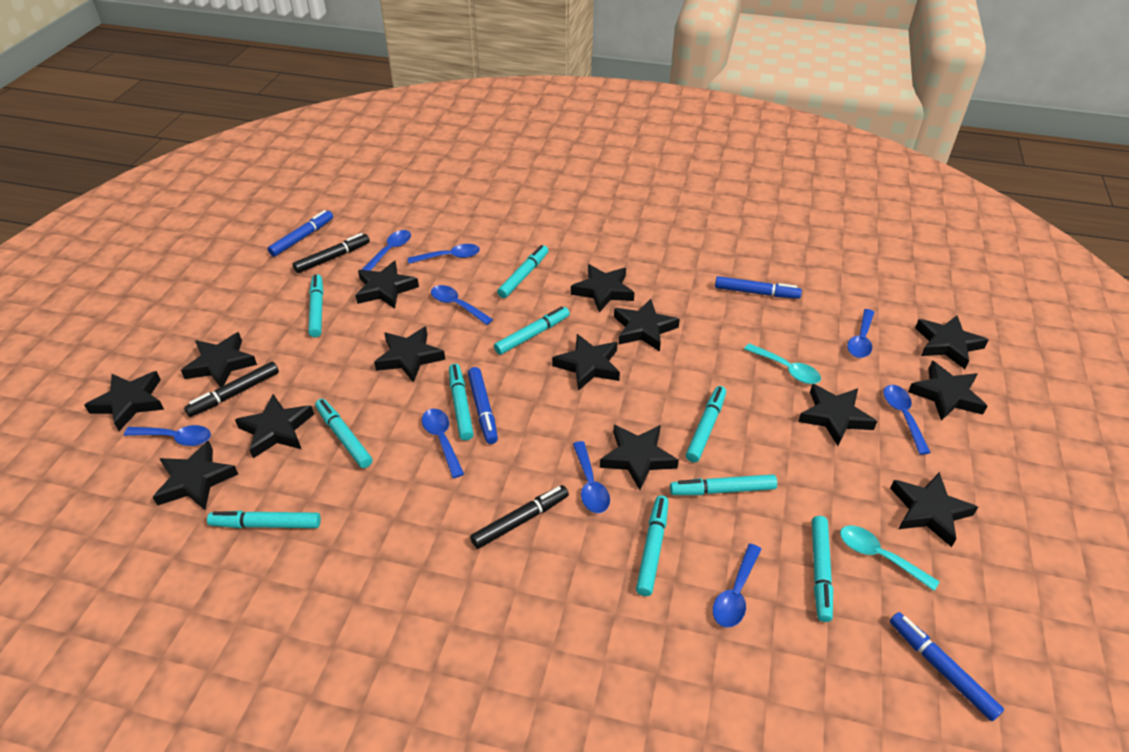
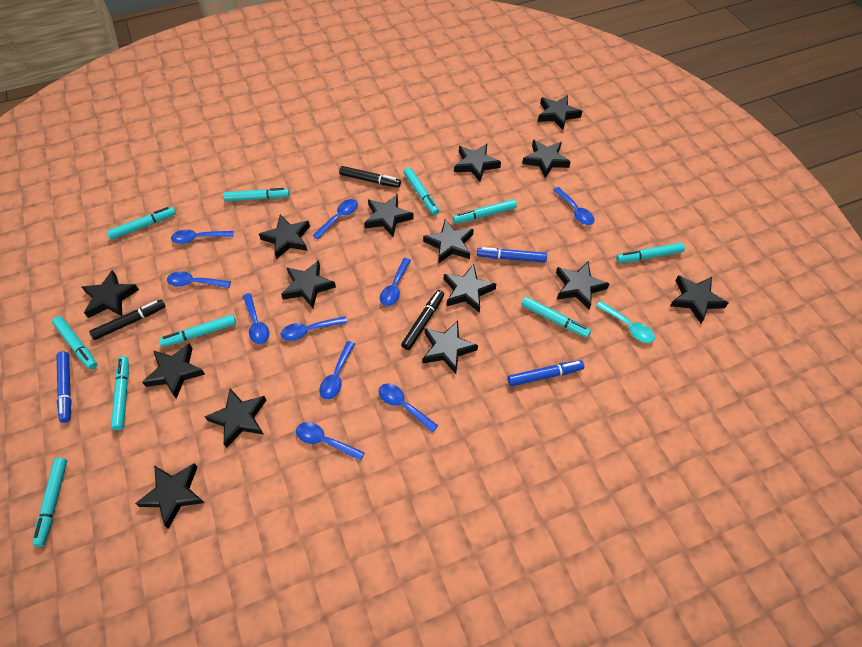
black star: [84,371,164,431] [153,440,238,510] [181,332,257,387] [235,394,314,458] [355,261,419,309] [374,326,445,383] [552,334,620,391] [571,264,635,313] [600,425,679,490] [614,299,680,352] [798,384,877,446] [890,472,978,547] [908,361,987,421] [915,315,989,369] = 14 -> [82,270,139,318] [135,463,204,529] [142,343,205,399] [205,388,267,448] [259,215,310,259] [281,260,336,308] [364,194,414,237] [423,219,474,264] [423,321,478,374] [444,264,496,313] [454,144,501,182] [522,140,571,178] [538,95,582,130] [556,262,610,309] [670,275,728,324] = 15
blue marker: [267,210,333,257] [468,367,498,444] [715,276,802,299] [890,612,1004,721] = 4 -> [57,351,72,423] [477,247,547,263] [507,360,584,386] = 3
blue spoon: [124,425,211,446] [362,230,411,271] [408,244,480,264] [422,409,464,478] [431,285,493,325] [573,441,610,513] [713,544,761,628] [847,309,875,358] [883,385,931,455] = 9 -> [167,271,231,288] [171,230,233,244] [243,293,269,344] [281,316,347,341] [296,422,365,461] [313,199,358,239] [319,341,355,400] [379,384,438,433] [380,258,411,306] [553,187,594,225] = 10
turquoise spoon: [744,343,821,384] [840,525,940,591] = 2 -> [596,301,655,343] = 1

